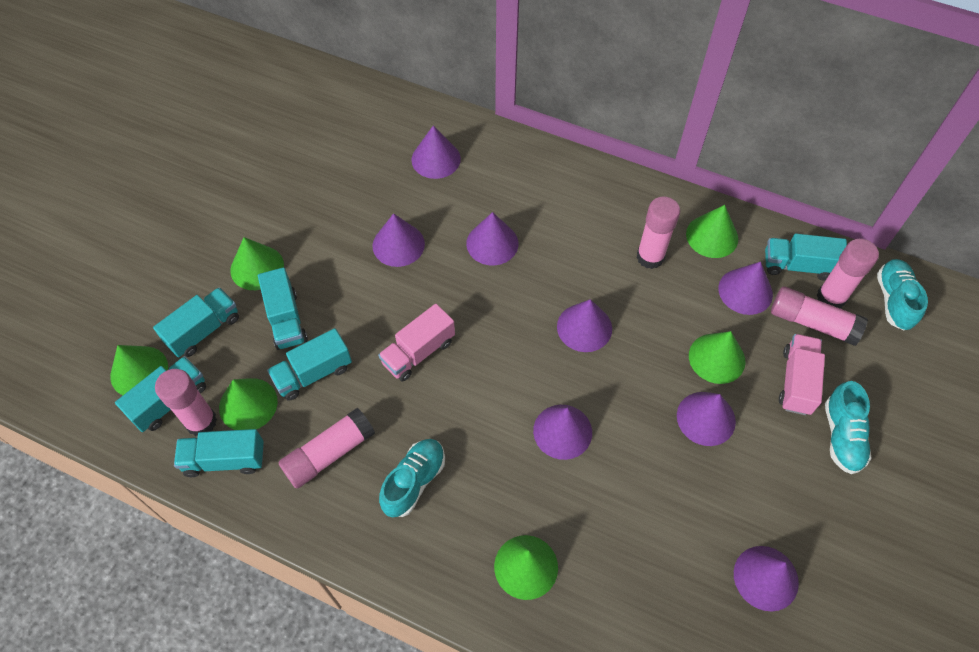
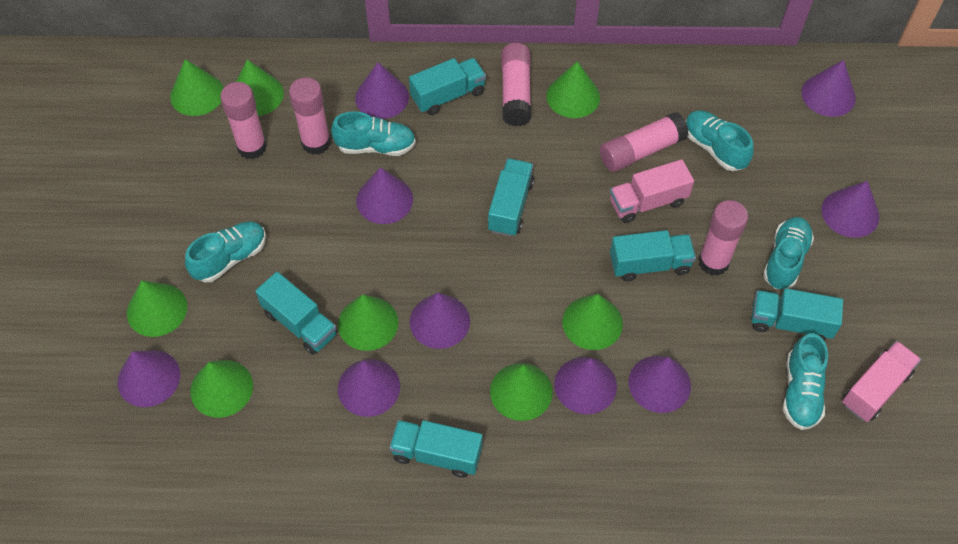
green cone: [110,345,168,395] [219,378,278,430] [230,237,284,290] [494,535,558,600] [686,205,738,258] [689,331,746,384] = 6 -> [127,280,187,337] [170,59,224,116] [190,360,253,418] [236,60,284,116] [338,295,399,351] [490,363,553,421] [546,61,600,118] [562,294,623,350] = 8
purple cone: [372,213,425,267] [411,125,461,179] [466,212,518,265] [533,405,592,460] [557,299,612,352] [677,392,736,446] [718,262,773,315] [734,546,799,612] = 8 -> [117,350,180,407] [338,359,400,417] [355,62,409,119] [356,167,413,224] [410,293,470,349] [554,357,617,414] [629,356,691,413] [801,60,856,117] [822,181,879,238] = 9
turquoise shoe: [379,439,445,517] [825,381,871,474] [877,259,928,330] = 3 -> [185,221,266,283] [331,111,416,156] [685,110,754,171] [763,217,814,289] [783,333,828,430] = 5

